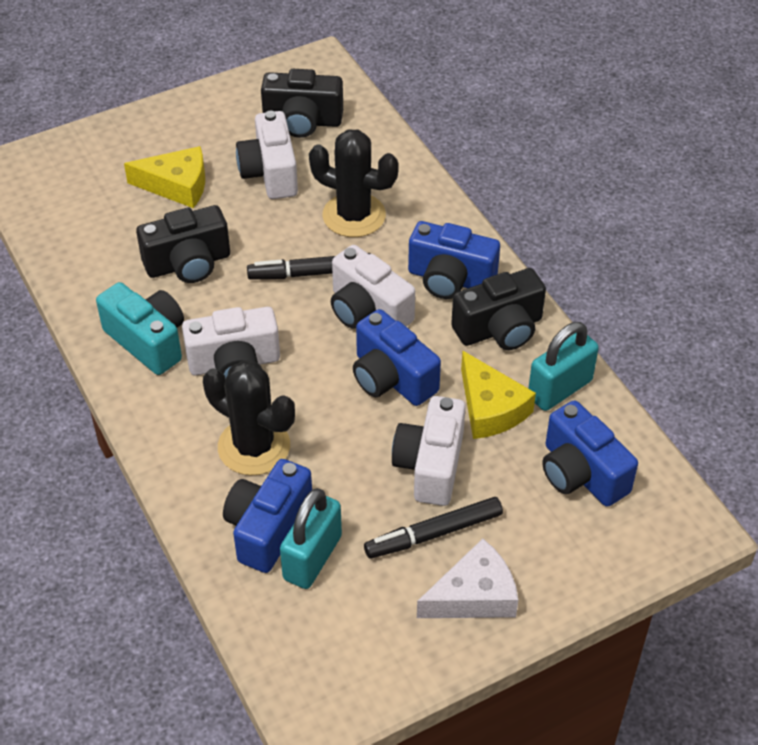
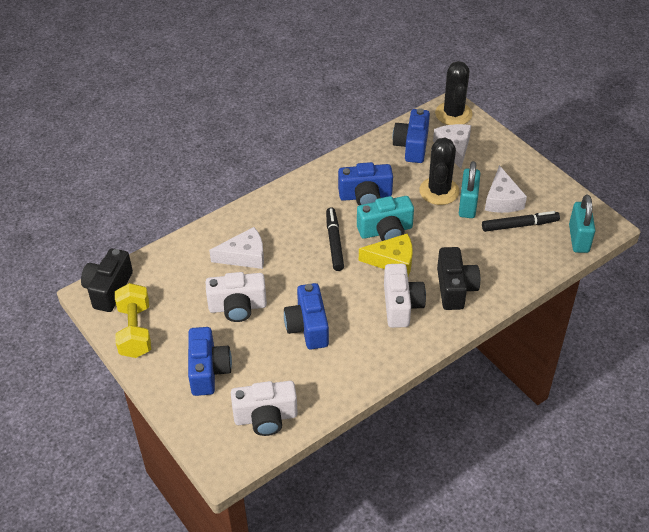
black camera: [136,205,230,283] [261,69,343,138] [451,268,546,350] = 3 -> [81,248,133,312] [437,247,480,310] = 2
white camera: [182,307,280,379] [236,110,298,199] [331,245,415,329] [392,396,466,506] = 4 -> [206,272,267,322] [231,381,298,436] [384,263,426,328] = 3
white cheese: [417,539,518,618] = 1 -> [209,227,264,269] [433,124,471,169] [485,165,527,213] = 3
yellow cheese: [124,146,205,208] [461,350,536,439] = 2 -> [359,233,413,276] = 1
yellow dumbbell: none = 0 -> [115,283,151,358] = 1

